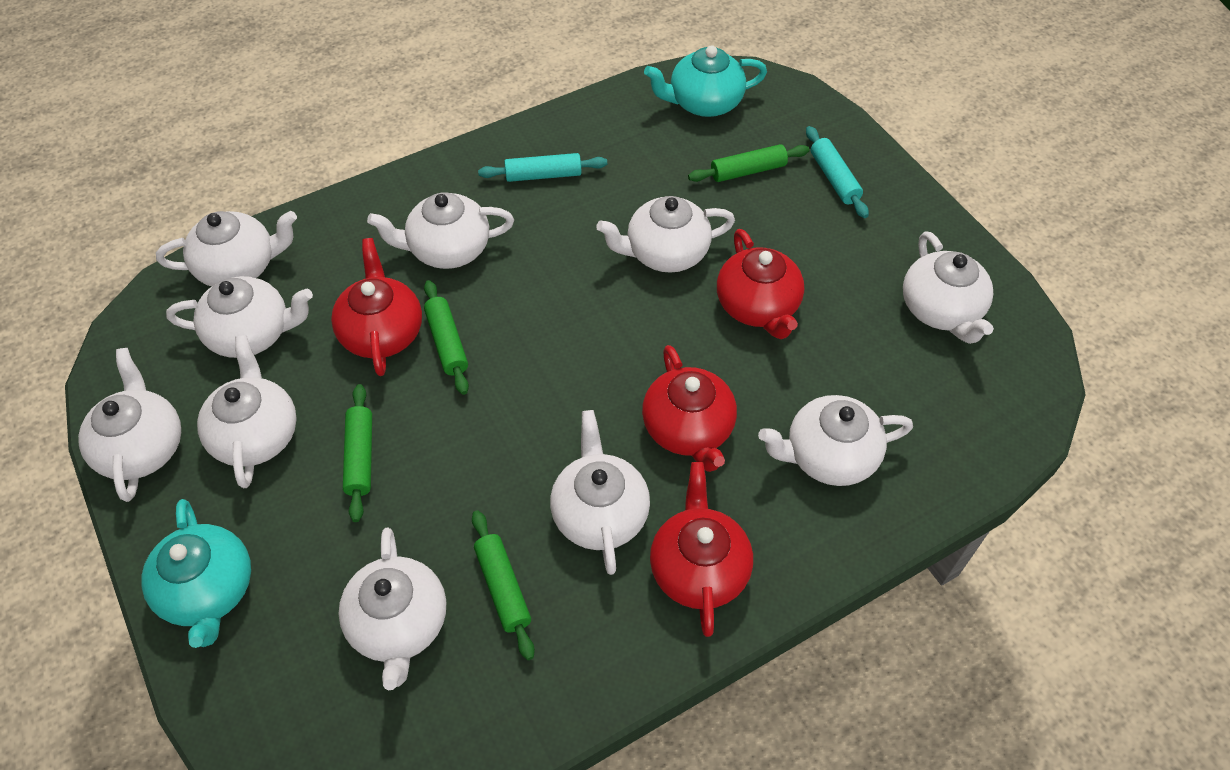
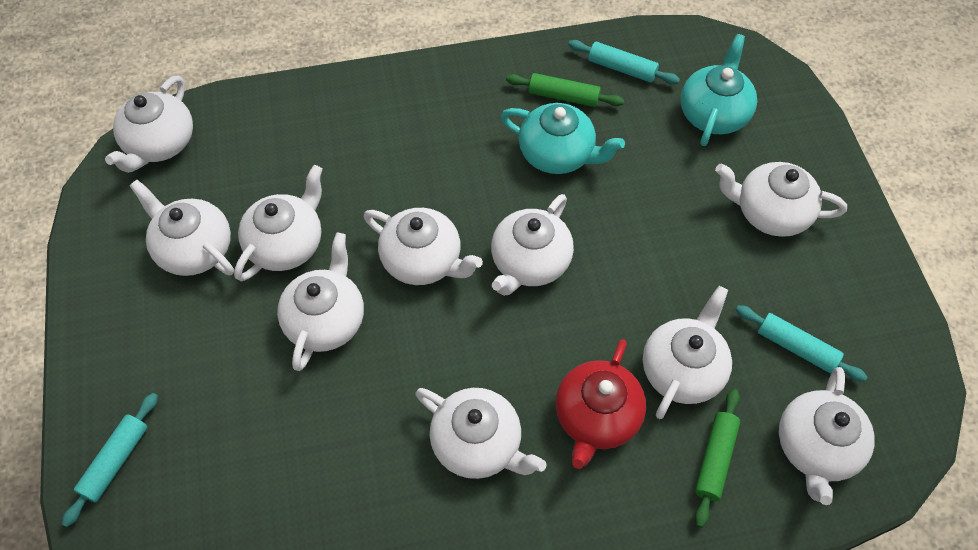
green rolling pin: [343,384,372,522] [424,280,469,395] [472,510,535,660] [688,144,810,182] = 4 -> [506,73,624,107] [695,389,740,528] = 2
red teapot: [331,238,422,376] [642,345,737,472] [650,462,753,637] [717,229,804,339] = 4 -> [556,339,646,469] = 1
turquoise rolling pin: [478,153,607,182] [806,126,869,218] = 2 -> [62,393,158,527] [568,40,680,85] [736,305,867,382] = 3

